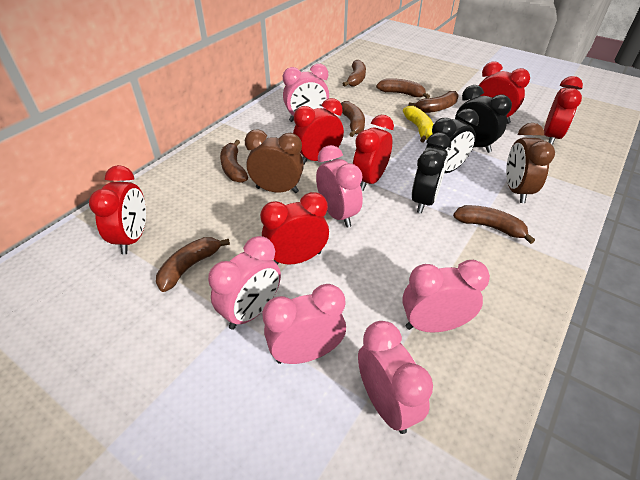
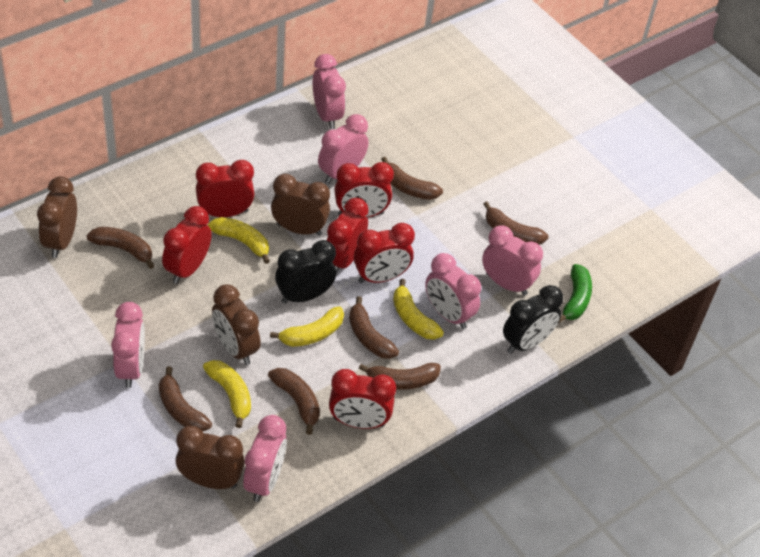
black clock: [412,133,451,213] [426,109,479,173] [455,85,512,153] = 3 -> [275,240,336,303] [503,285,563,354] = 2
brown clock: [245,129,304,193] [506,123,555,203] = 2 -> [37,176,77,258] [176,426,245,489] [212,284,261,365] [271,174,330,236] = 4
green banana: none = 0 -> [559,264,592,323] = 1
yellow banana: [403,106,434,142] = 1 -> [203,360,251,428] [208,217,270,264] [270,306,344,347] [393,279,444,340] = 4

